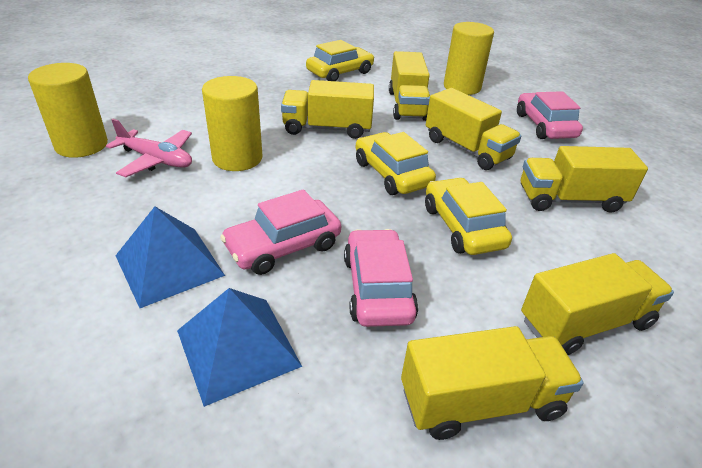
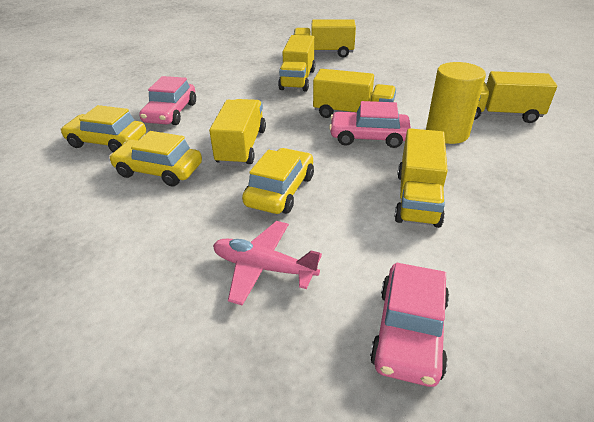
blue pyramid: [115,207,225,308] [177,288,302,407] = 2 -> none = 0
yellow cylinder: [28,63,108,158] [202,76,262,171] [444,22,494,95] = 3 -> [426,62,486,144] = 1

